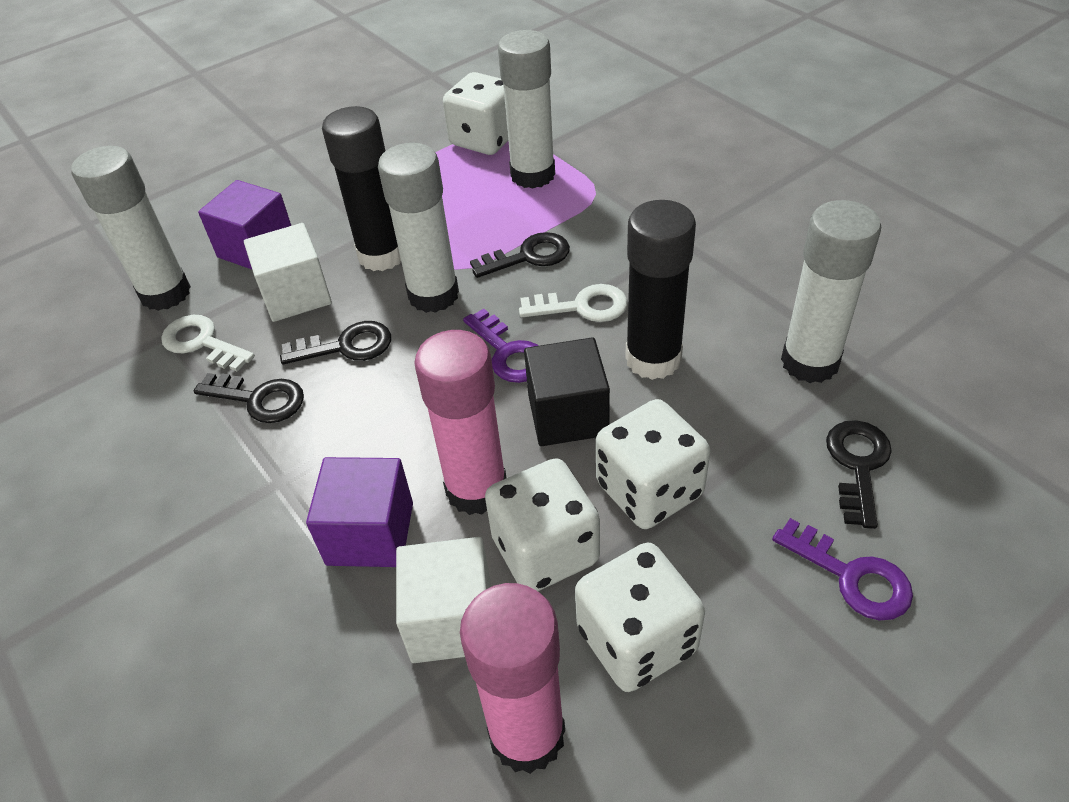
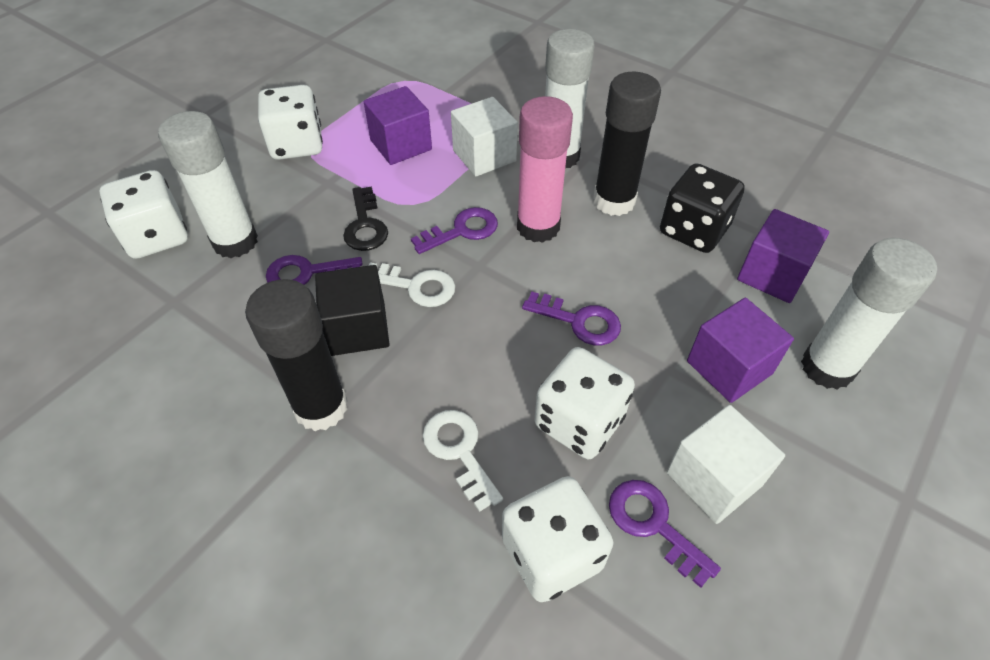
black dice: none = 0 -> [660,163,745,253] = 1
black key: [194,373,304,423] [280,321,391,364] [470,232,570,278] [826,420,892,529] = 4 -> [343,187,388,251] = 1
pink glue stick: [414,330,507,515] [460,583,565,774] = 2 -> [517,96,573,243] = 1
purple cube: [198,180,291,269] [306,457,413,567] = 2 -> [364,86,432,165] [687,298,794,403] [737,209,829,303] = 3
purple key: [463,308,538,383] [772,518,913,620] = 2 -> [266,255,362,285] [411,207,498,254] [522,292,621,345] [609,480,721,588] = 4
white glue stick: [71,146,191,311] [378,143,459,313] [498,30,555,189] [781,200,881,383] = 4 -> [158,111,258,258] [545,29,595,168] [801,238,937,390] = 3

